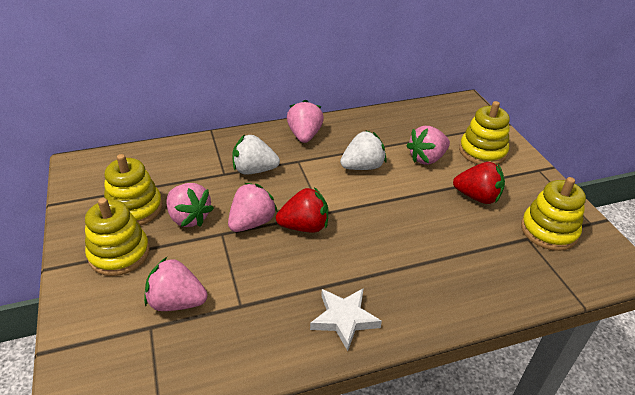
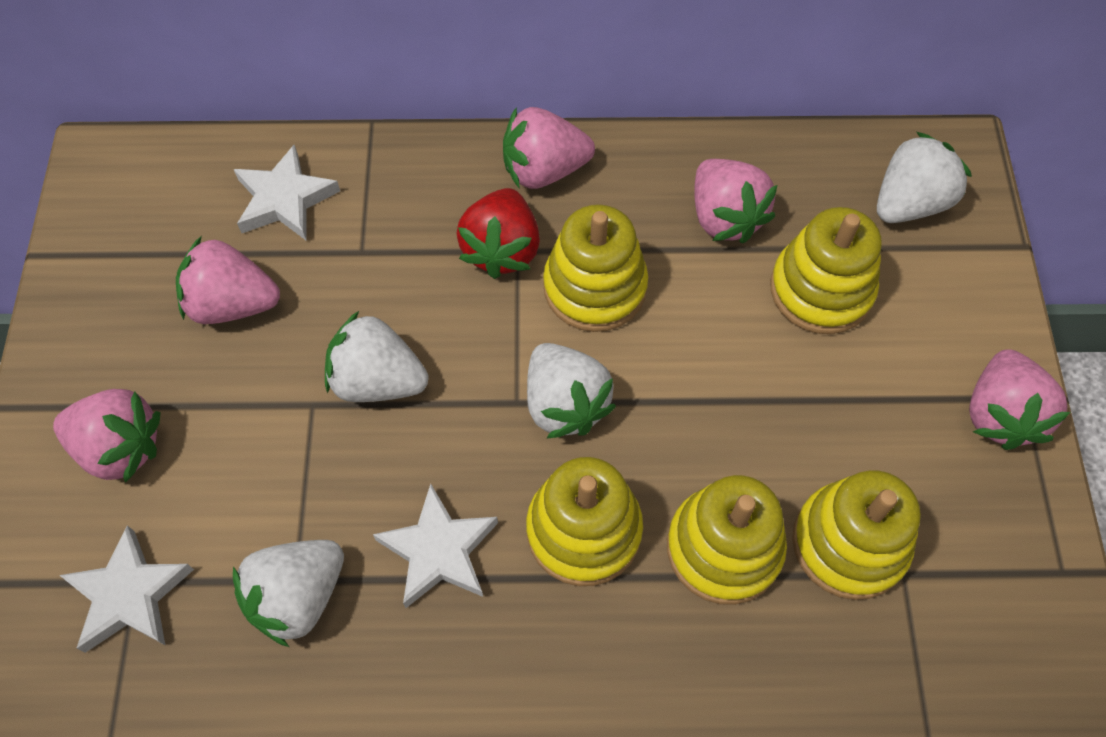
red strawberry: [276,187,328,233] [453,162,505,204] = 2 -> [456,188,540,279] = 1
white star: [310,288,382,351] = 1 -> [60,525,194,653] [234,145,340,241] [373,484,498,608] = 3
white strawberry: [233,135,280,175] [340,131,387,170] = 2 -> [233,540,344,647] [325,311,429,402] [527,343,616,439] [877,132,972,223] = 4
yellow stacking toy: [85,198,150,276] [104,154,162,226] [459,101,510,165] [521,177,586,251] = 4 -> [526,457,643,586] [543,204,648,332] [667,475,787,605] [770,207,882,334] [792,470,921,600] = 5

